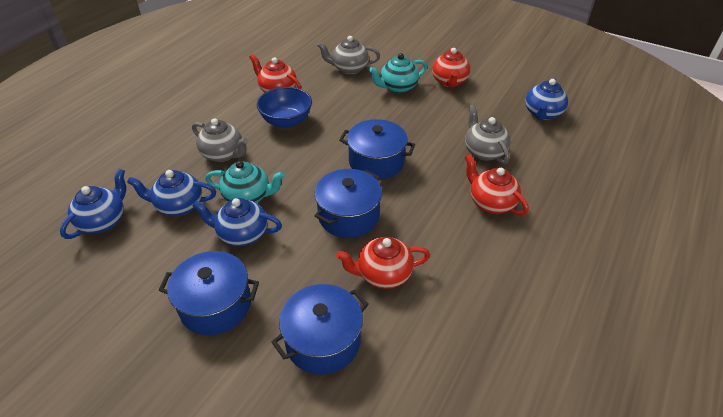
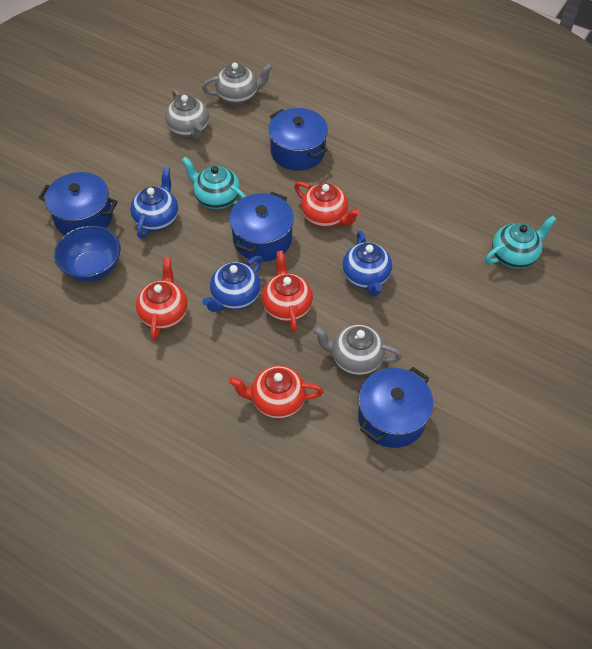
blue teapot: [60,169,126,239] [127,170,216,216] [192,198,282,246] [525,78,568,120] = 4 -> [130,167,178,238] [202,256,263,312] [342,230,392,296] = 3

